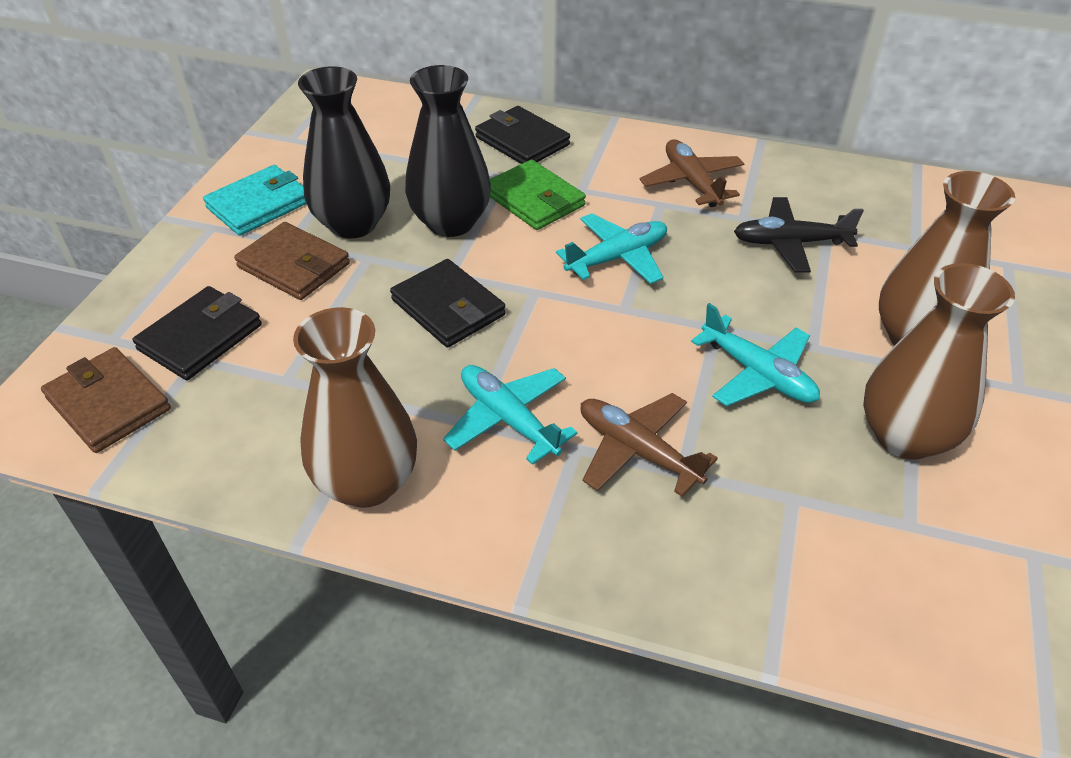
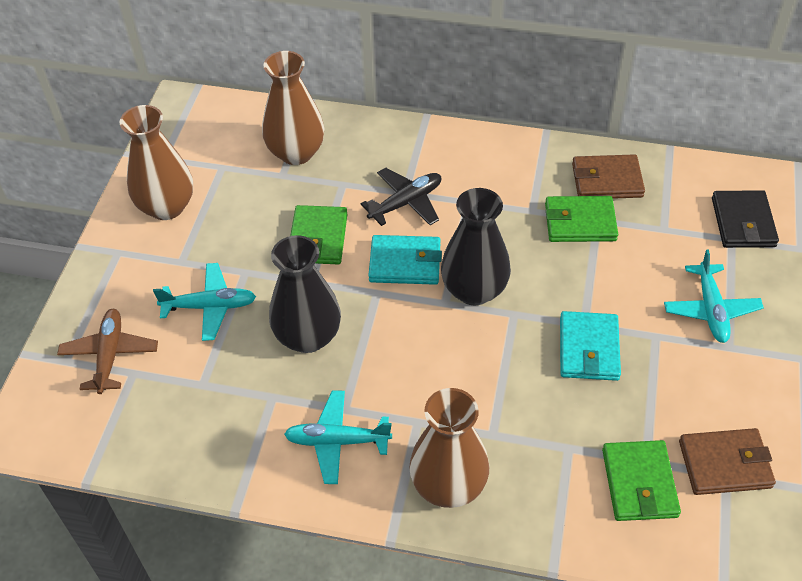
black wallet: [133,286,262,380] [390,259,506,348] [475,106,570,164] = 3 -> [712,190,779,248] = 1
brown plane: [580,393,718,497] [639,140,744,207] = 2 -> [57,309,158,394] = 1
green wallet: [490,159,586,230] = 1 -> [290,205,347,264] [545,196,618,242] [602,440,681,521] = 3
turquoise wallet: [203,165,307,236] = 1 -> [368,235,442,285] [560,311,621,381] = 2

